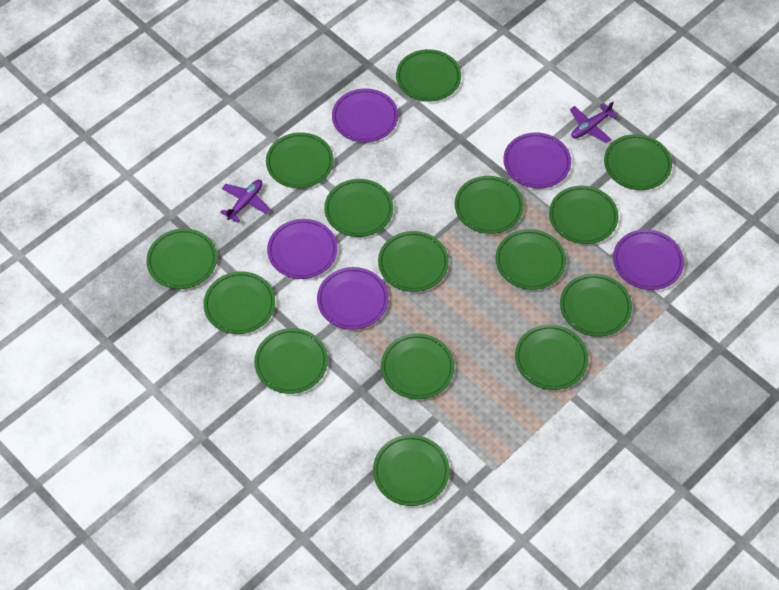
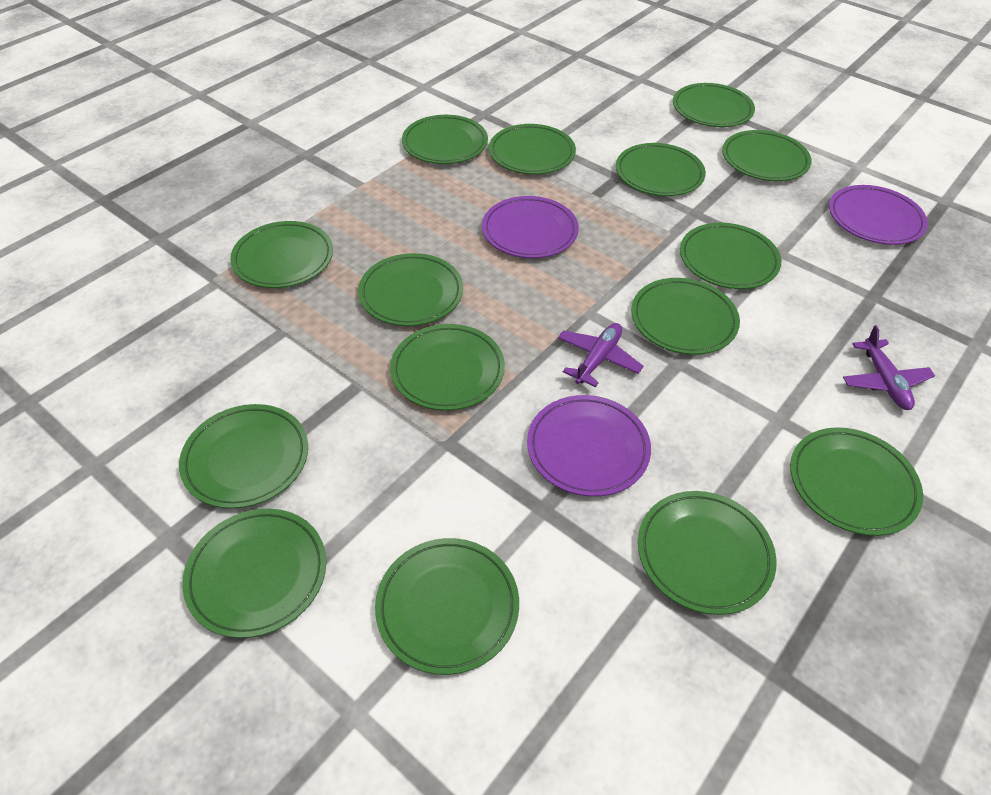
purple plate: [267,219,338,279] [317,267,389,330] [332,88,398,142] [503,132,571,189] [613,229,684,290] = 5 -> [482,196,579,258] [527,395,651,497] [829,185,928,245] = 3

